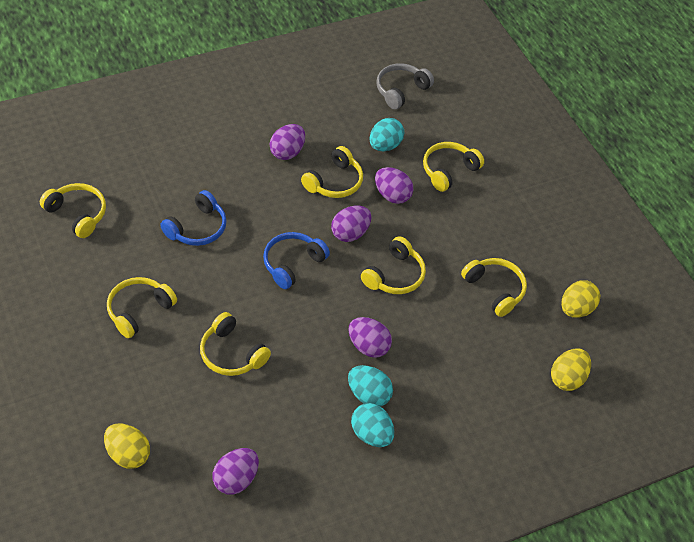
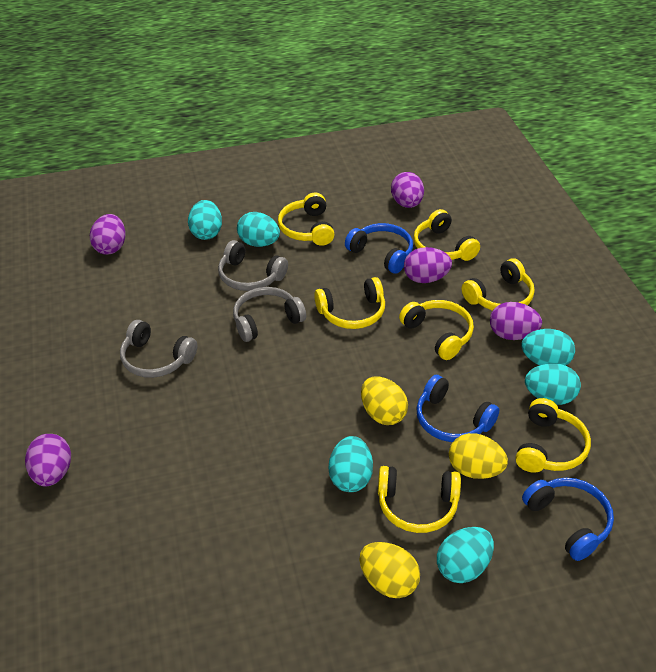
blue headphones: [160,190,227,246] [263,232,330,289] = 2 -> [345,223,413,274] [416,375,499,442] [522,478,614,561] = 3
grey headphones: [376,63,434,109] = 1 -> [120,320,197,378] [218,240,288,291] [233,287,306,342] = 3
turquoise egg: [348,365,393,407] [351,403,394,447] [369,118,404,151] = 3 -> [188,200,222,240] [237,212,280,247] [329,436,373,492] [437,527,494,583] [521,329,575,366] [525,363,581,405] = 6

